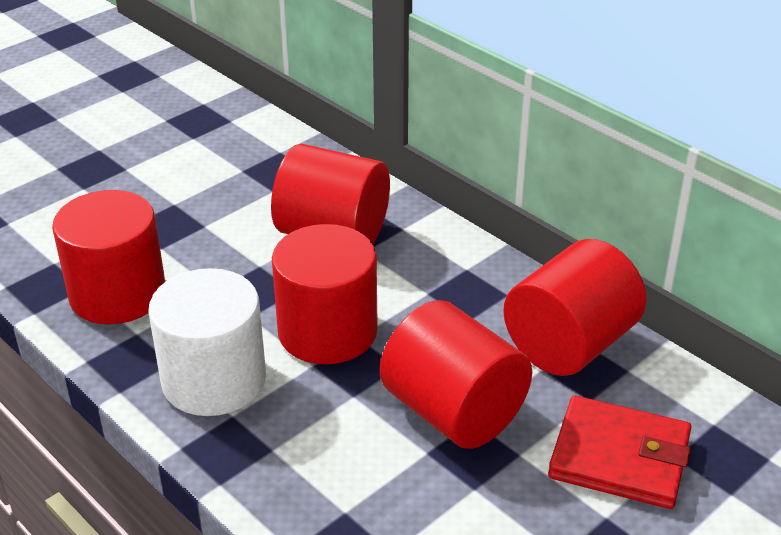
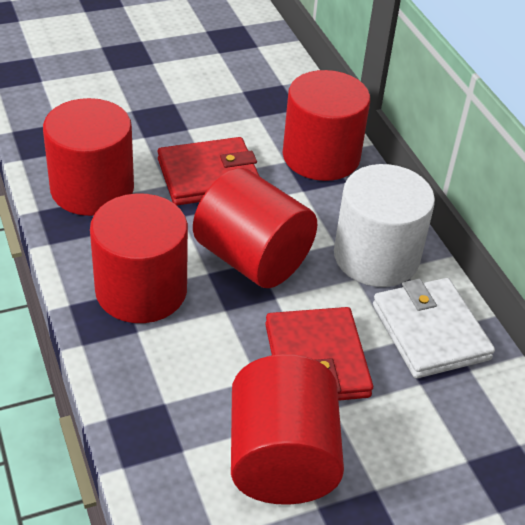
red wallet: [548,395,691,509] = 1 -> [158,137,259,206] [265,307,373,401] = 2
white wallet: none = 0 -> [373,278,495,378] = 1

